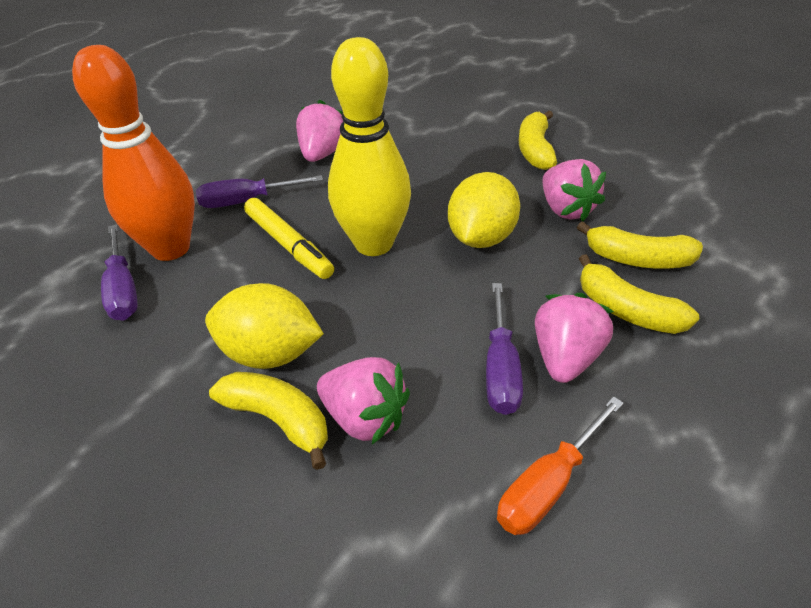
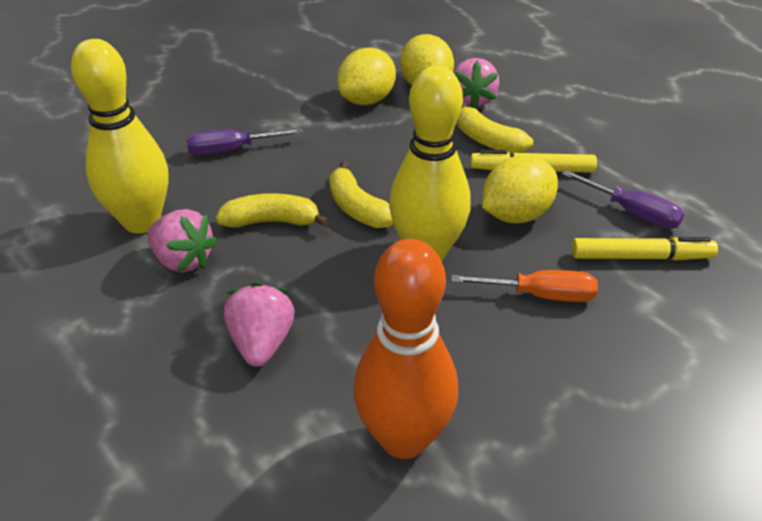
pink strawberry: [296,100,343,162] [317,357,410,444] [535,293,614,383] [542,159,606,221] = 4 -> [147,209,217,272] [224,282,294,367] [453,58,499,108] = 3
purple screwdriver: [101,224,138,320] [196,175,323,208] [486,283,523,415] = 3 -> [186,128,303,156] [562,170,684,229] = 2
yellow banana: [209,372,328,470] [519,111,557,170] [577,221,703,269] [579,254,699,334] = 4 -> [216,193,329,228] [329,161,393,228] [457,102,533,154] = 3
yellow bowling pin: [328,37,411,256] = 1 -> [71,39,169,233] [389,66,471,261] = 2
yellow lemon: [205,283,324,369] [448,172,520,248] = 2 -> [337,48,396,105] [400,34,454,85] [482,155,558,223] = 3
yellow marker: [244,198,334,279] = 1 -> [470,150,597,173] [572,237,718,260] = 2

